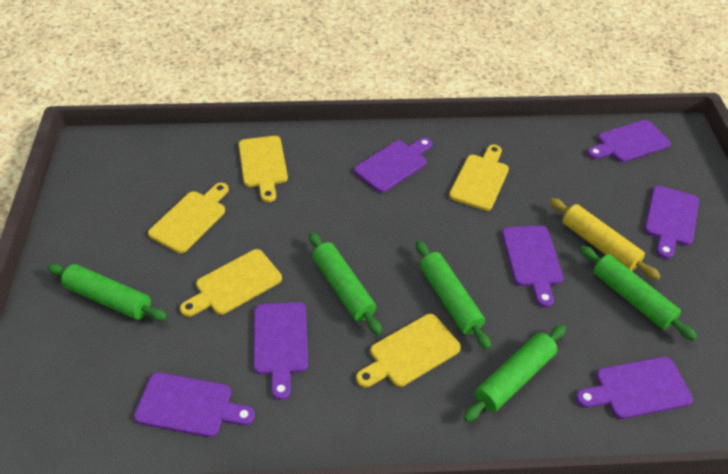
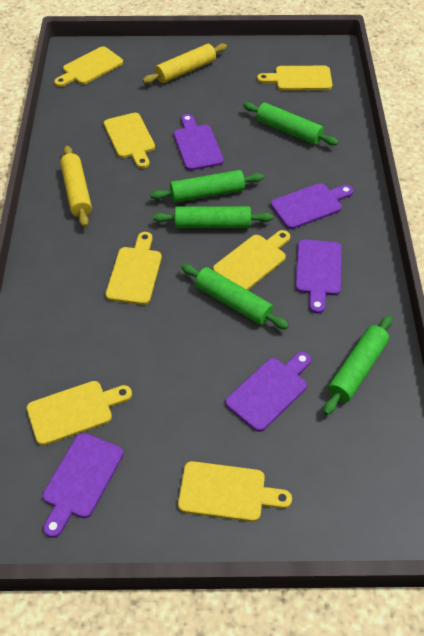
purple cutting board: [134,372,255,437] [254,302,308,400] [354,138,432,193] [502,225,563,307] [576,357,693,419] [587,120,671,162] [644,186,699,259] = 7 -> [43,433,123,538] [174,114,224,171] [225,352,311,432] [271,183,353,229] [295,239,342,314] = 5
yellow cutting board: [148,183,229,253] [180,249,282,317] [239,136,288,202] [356,314,461,388] [449,145,509,211] = 5 -> [27,381,132,446] [54,46,123,87] [104,113,155,169] [106,232,162,305] [178,461,292,522] [213,230,290,290] [257,66,332,91] = 7
yellow rolling pin: [550,198,661,280] = 1 -> [60,146,92,227] [143,43,227,84] = 2

